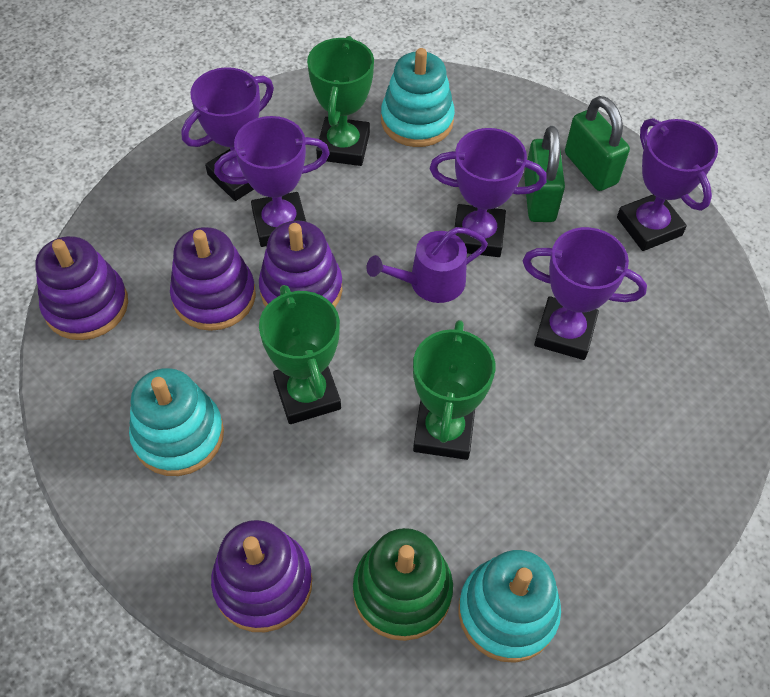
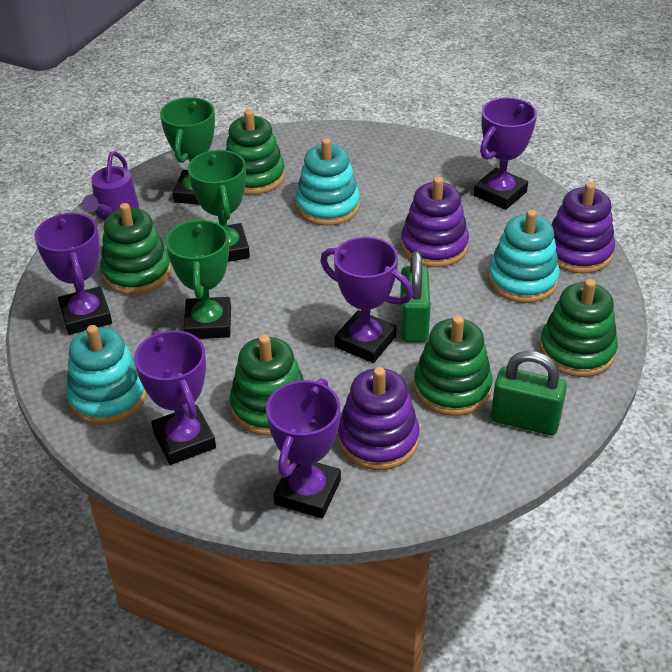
green stacking toy: [353,528,453,641] = 1 -> [100,203,171,295] [226,110,285,195] [230,335,304,436] [414,316,493,416] [540,279,618,377] = 5
purple stacking toy: [35,236,128,340] [170,227,256,331] [211,520,312,632] [259,220,343,307] = 4 -> [338,367,420,470] [401,177,469,267] [552,182,615,273] = 3

